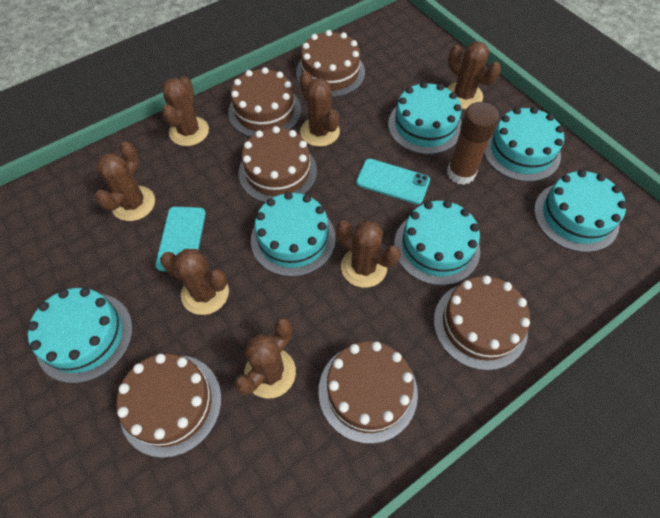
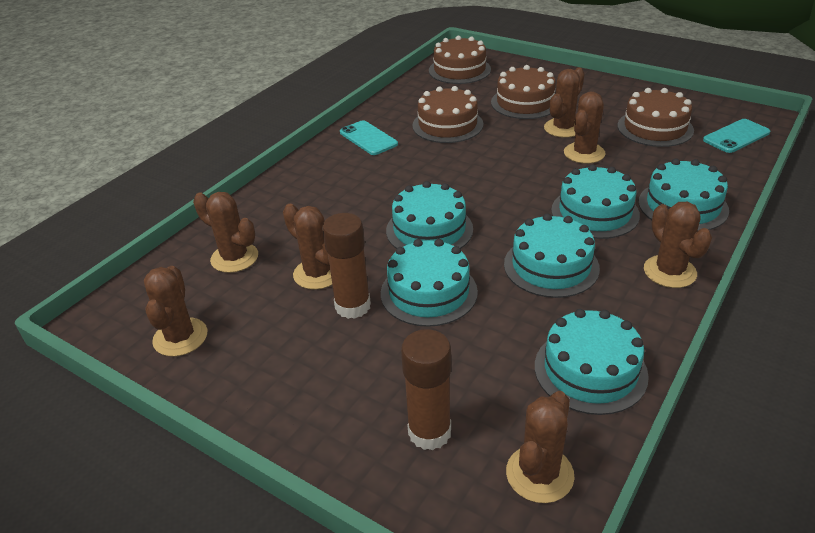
brown cake: [116,353,221,458] [228,67,301,137] [239,126,317,203] [296,30,365,97] [319,341,418,444] [434,275,530,370] = 6 -> [412,86,483,143] [429,36,491,84] [491,65,556,119] [617,88,694,147] = 4
brown glue stick: [447,102,499,185] = 1 -> [322,213,371,319] [401,329,451,450] = 2

